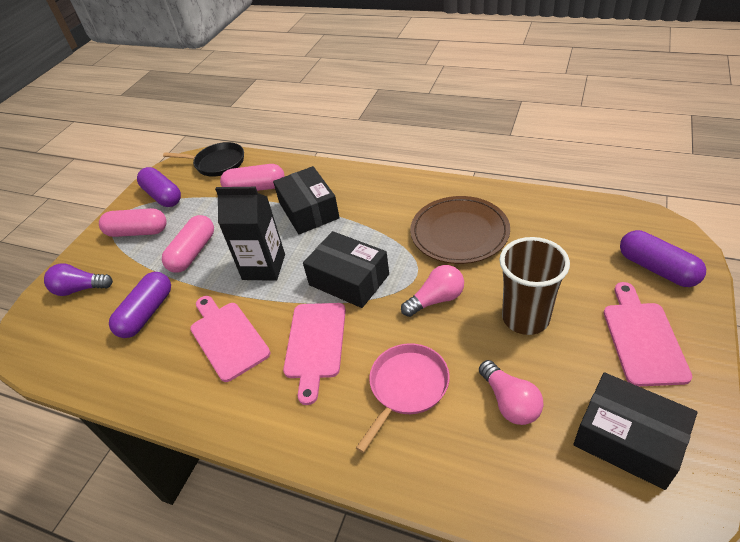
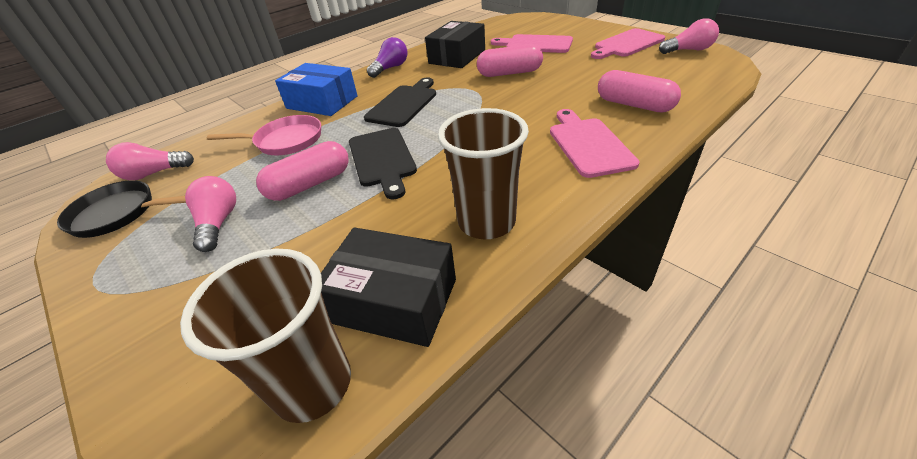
black box: [273,166,340,235] [303,231,389,308] [574,372,697,490] = 3 -> [321,227,456,347] [425,21,485,68] = 2
black carton: [215,187,285,281] = 1 -> none = 0
black cutting board: none = 0 -> [349,128,417,199] [364,78,436,127] = 2
blue box: none = 0 -> [275,63,358,116] = 1
brown cup: [499,237,570,335] = 1 -> [180,249,351,423] [438,108,529,239] = 2
brown plate: [410,196,510,264] = 1 -> none = 0
pink light bulb: [401,265,464,317] [479,360,544,425] = 2 -> [106,142,194,180] [185,176,236,252] [659,18,719,54] = 3
purple capsule: [109,272,171,338] [137,167,181,207] [620,230,706,287] = 3 -> none = 0

